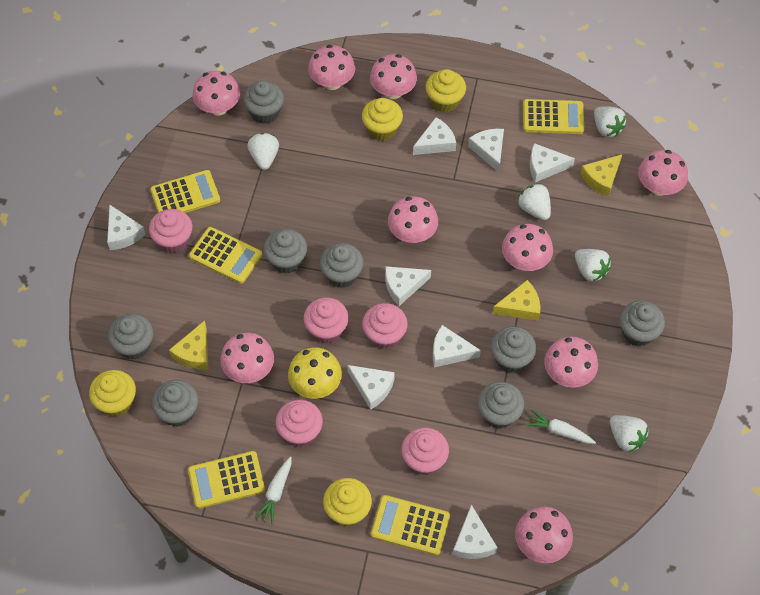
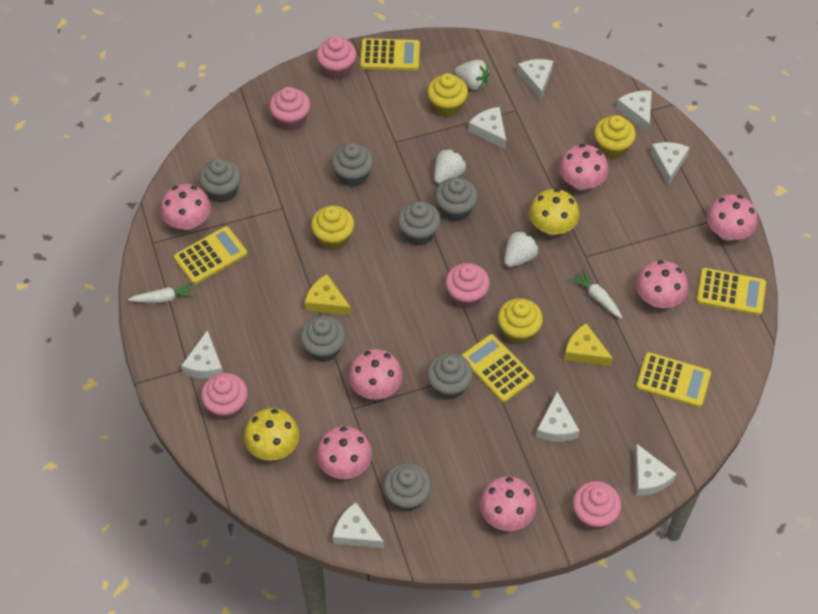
grey cupcake: [108,314,154,360] [152,380,199,427] [243,81,284,124] [264,229,307,273] [320,243,364,288] [478,382,524,428] [491,326,536,373] [620,301,665,346] = 8 -> [199,159,241,203] [300,316,346,362] [332,143,374,187] [383,463,432,511] [398,201,441,246] [427,353,473,400] [435,177,478,222] = 7
pink mushroom: [192,71,240,116] [220,333,274,383] [308,45,355,90] [370,54,417,99] [388,196,438,243] [502,224,553,271] [515,506,573,563] [544,337,598,388] [638,150,688,196] = 9 -> [160,184,211,230] [316,426,372,479] [349,349,403,400] [480,476,537,531] [559,144,609,191] [636,260,688,308] [707,194,757,241] = 7
white strawberry: [247,133,279,170] [518,183,551,220] [575,249,611,281] [594,106,626,137] [610,415,648,452] = 5 -> [434,148,466,184] [455,60,489,90] [504,231,539,267] = 3
yellow cheese: [169,320,208,369] [493,280,540,321] [580,154,623,197] = 3 -> [305,274,351,315] [564,323,613,366] = 2
yellow mushroom: [288,347,342,399] = 1 -> [244,408,299,461] [529,189,580,235] = 2

